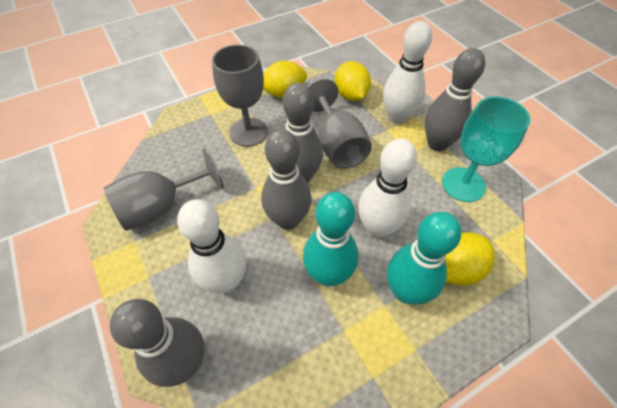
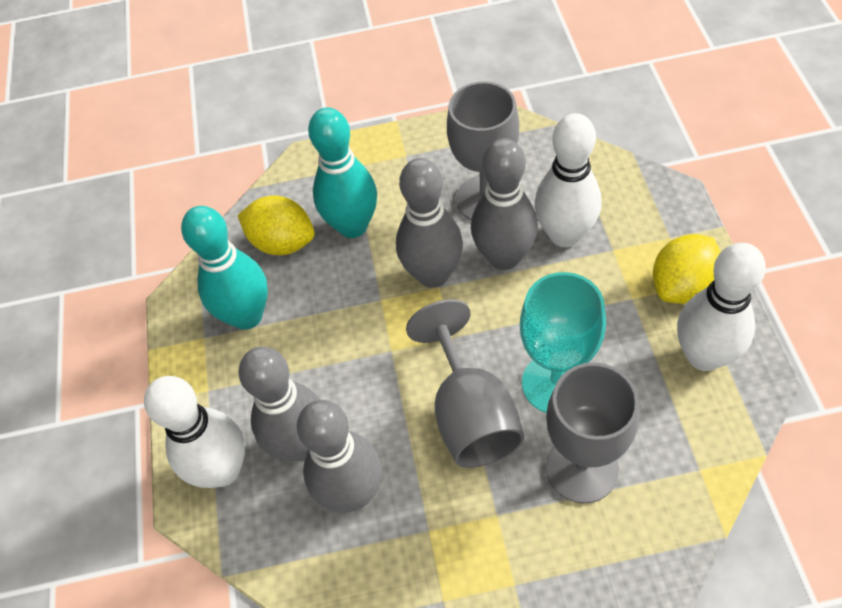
yellow lemon: [263,61,307,98] [335,61,371,101] [445,232,495,286] = 3 -> [238,196,315,255] [653,234,721,304] = 2

